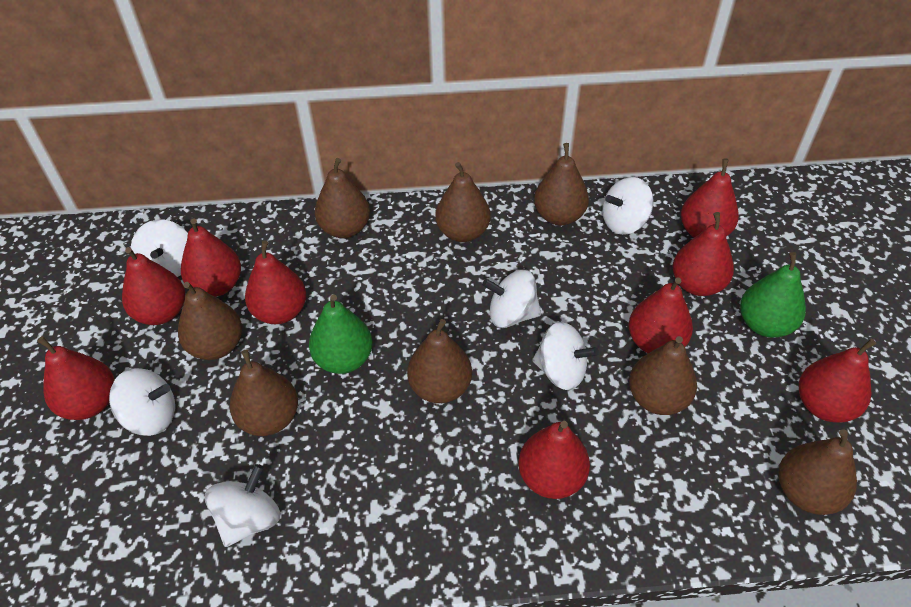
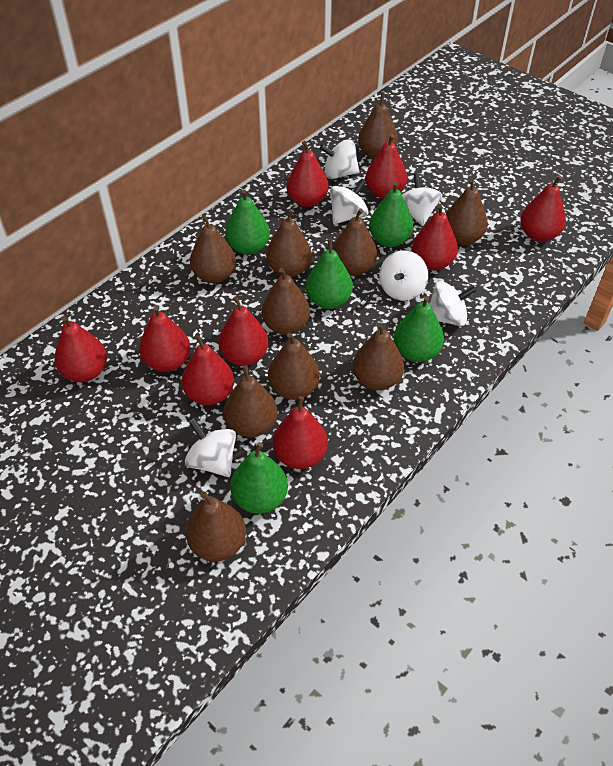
brown pear: [178,282,242,360] [230,349,298,436] [315,158,370,238] [407,319,472,403] [435,162,491,242] [534,143,589,226] [629,336,697,415] [778,429,857,515] = 8 -> [186,491,246,562] [190,214,236,283] [224,365,277,438] [262,268,310,335] [266,209,312,277] [268,333,320,400] [332,208,377,276] [353,323,404,390] [358,93,398,159] [446,179,488,245] = 10
green pear: [309,294,373,374] [740,252,806,338] = 2 -> [225,189,270,255] [230,442,288,514] [306,239,353,309] [369,182,413,247] [394,296,444,362] = 5

